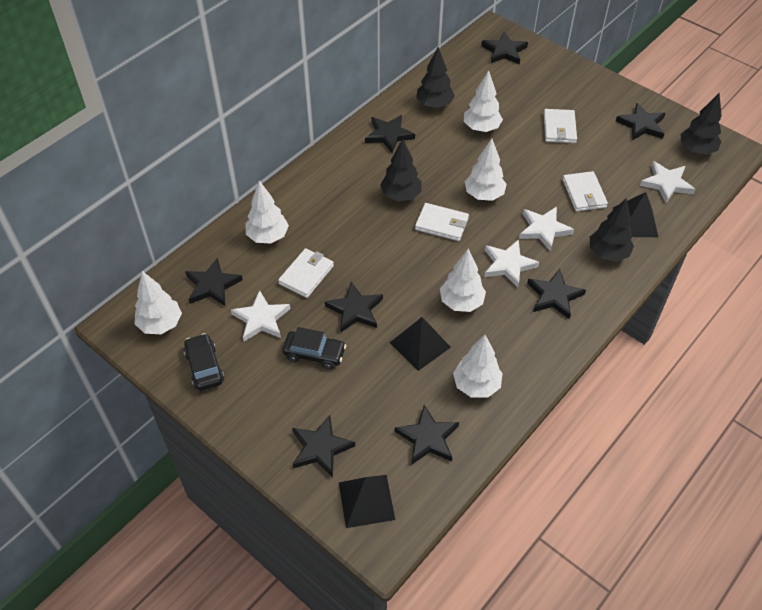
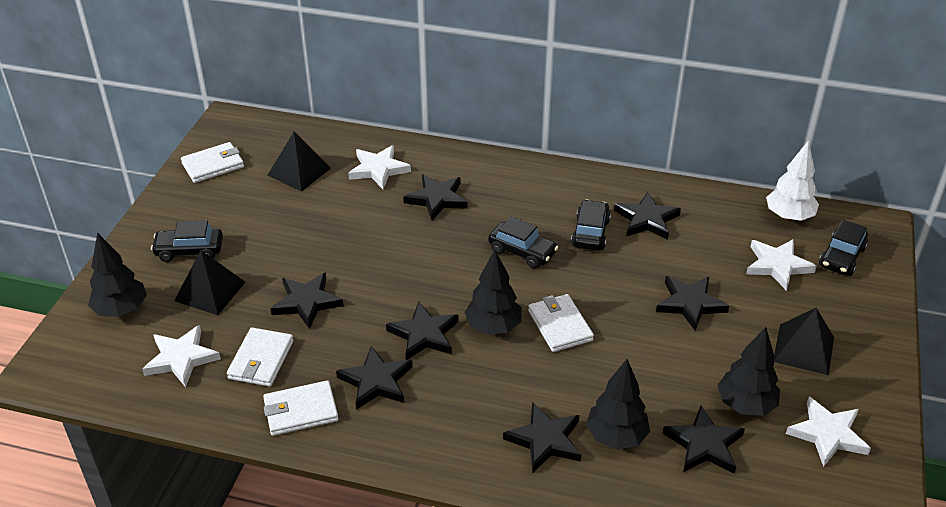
black car: [184,333,224,391] [282,327,346,369] = 2 -> [151,220,223,262] [488,216,558,268] [571,200,611,251] [819,220,868,276] = 4
white tree: [134,271,182,334] [246,181,289,243] [440,248,486,312] [453,335,503,397] [464,70,503,132] [465,139,507,201] = 6 -> [766,140,819,221] = 1

